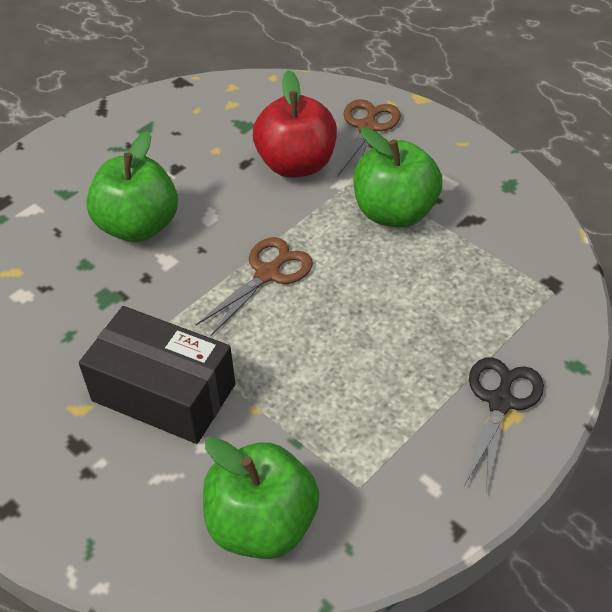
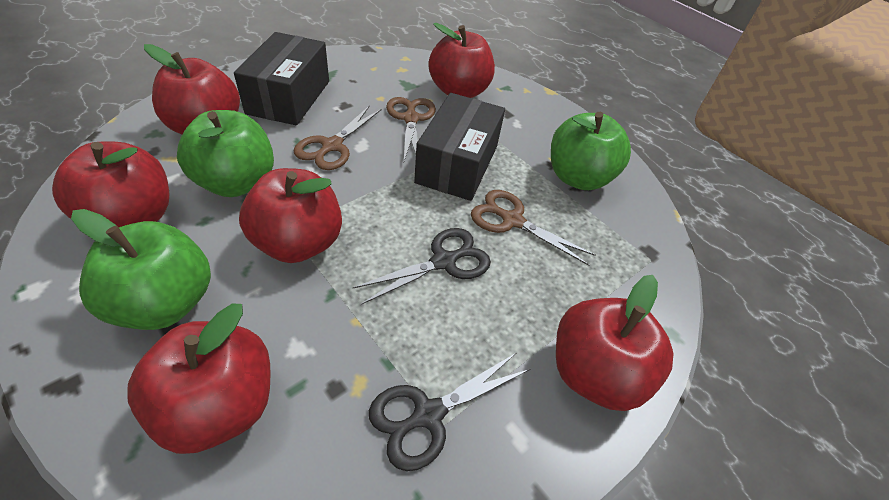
black box: [79,306,235,444] = 1 -> [234,32,329,125] [414,93,505,201] = 2
black scissors: [464,357,544,494] = 1 -> [353,228,491,305] [369,353,530,471] = 2
brown scissors: [196,237,313,336] [337,99,401,177] = 2 -> [294,105,382,170] [386,97,436,161] [471,190,595,266] = 3
red apple: [253,70,337,178] = 1 -> [52,141,169,227] [128,304,270,454] [144,44,240,134] [239,168,342,263] [428,23,495,98] [556,275,673,411] = 6

